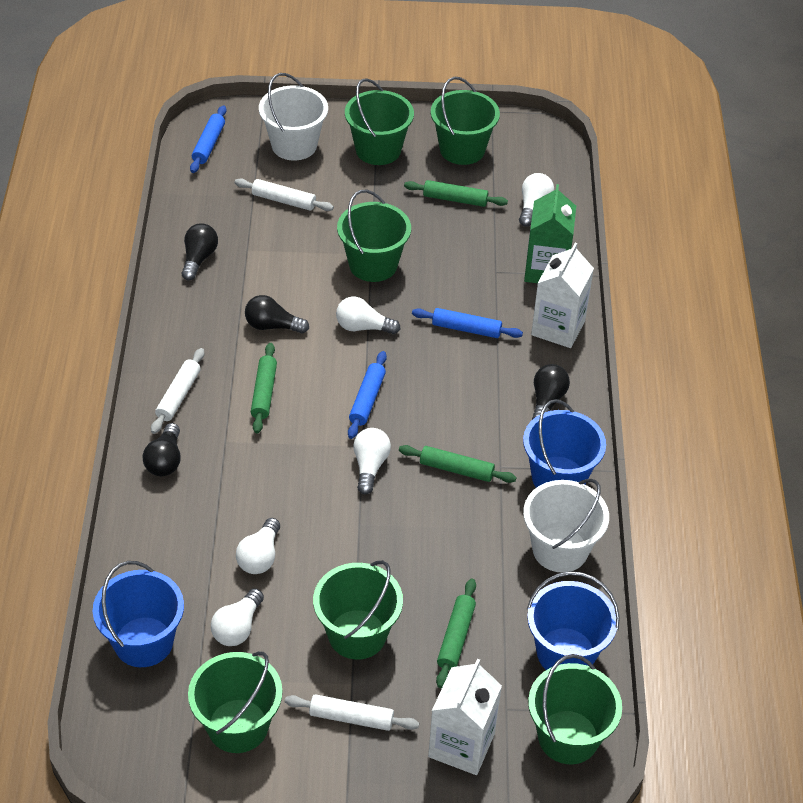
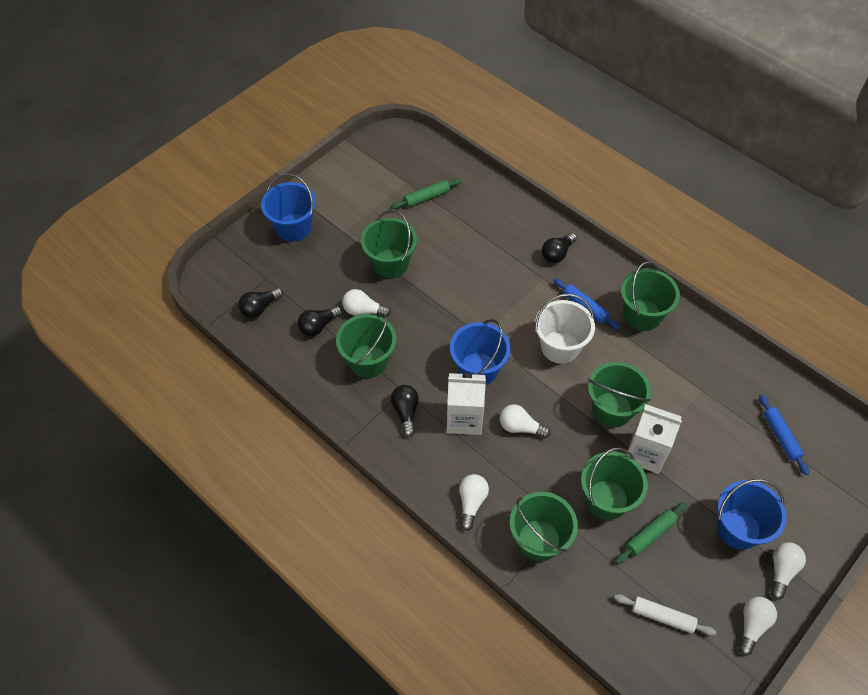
blue rolling pin: [190,105,227,173] [348,351,387,439] [412,308,523,338] = 3 -> [553,278,620,330] [759,395,809,475] = 2
green carton: [524,184,576,283] = 1 -> none = 0
green rolling pin: [251,343,277,433] [399,445,516,483] [404,180,508,207] [436,579,476,688] = 4 -> [391,178,462,209] [615,502,687,564] = 2
white bucket: [259,73,328,160] [523,479,609,573] = 2 -> [535,294,595,364] = 1
white rolling pin: [151,348,204,434] [234,178,334,211] [284,694,419,731] = 3 -> [614,594,716,636] = 1

